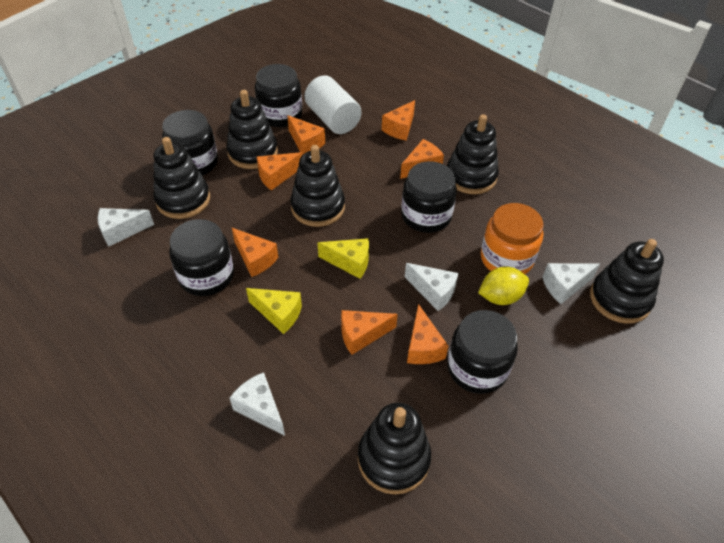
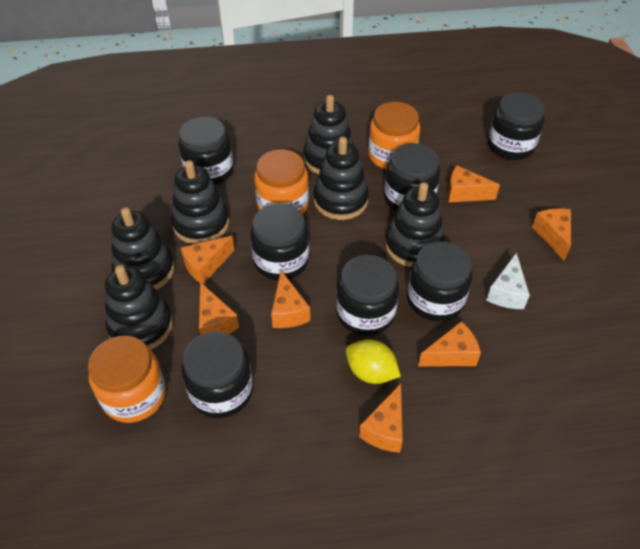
black jar: [162,110,218,175] [169,219,234,296] [255,64,302,127] [401,161,457,233] [447,310,518,394] = 5 -> [179,117,234,185] [182,331,253,418] [250,204,309,280] [336,255,399,336] [384,143,440,211] [407,241,472,321] [488,92,545,160] = 7
orange jar: [481,203,544,274] = 1 -> [88,336,166,423] [254,149,309,214] [368,102,420,169] = 3
white cheese: [98,208,154,247] [230,372,285,436] [405,263,459,311] [542,263,600,304] = 4 -> [486,253,530,309] = 1
white cylinder: [304,75,361,134] = 1 -> none = 0
yellow cheese: [246,288,302,334] [318,238,369,279] = 2 -> none = 0

